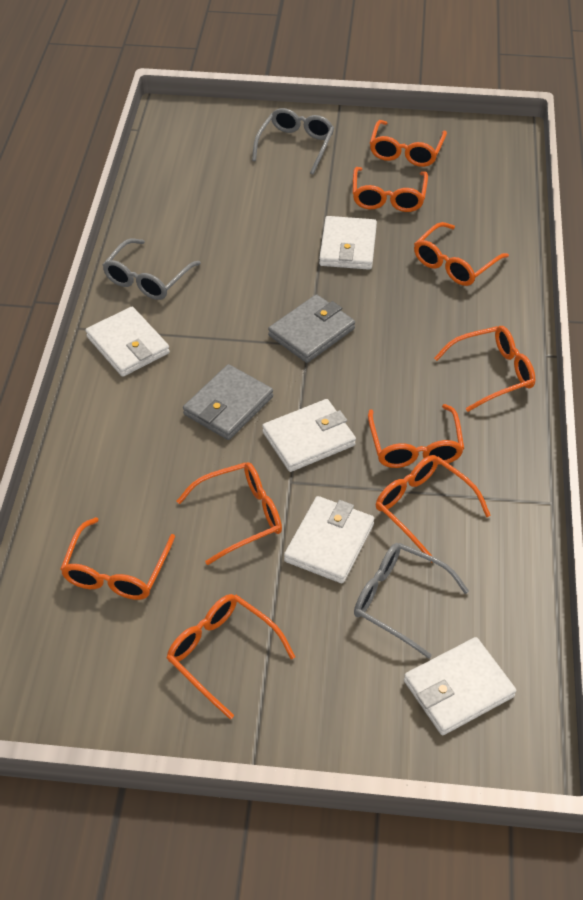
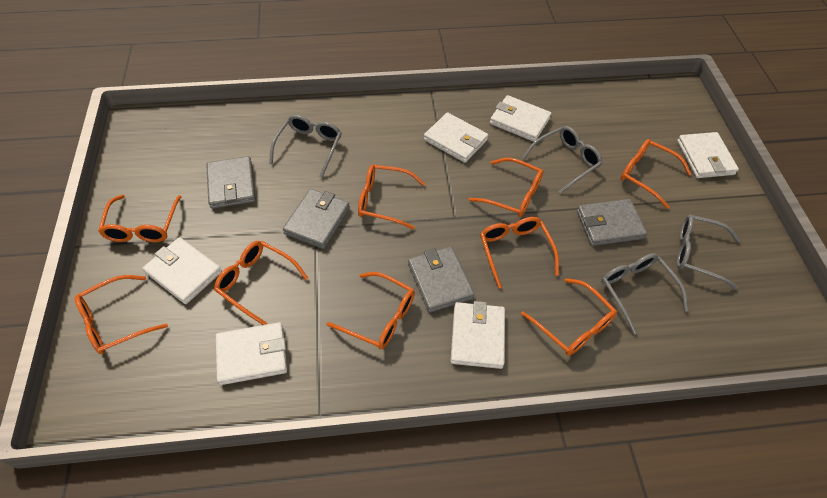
grey glasses: [103,239,201,300] [252,108,334,174] [354,543,469,659] = 3 -> [269,115,342,177] [522,126,602,194] [601,253,688,335] [677,215,740,290] = 4
grey wallet: [183,364,273,440] [268,294,355,363] = 2 -> [206,156,256,209] [283,189,350,249] [408,247,475,313] [577,199,647,246] = 4
white wallet: [85,307,170,377] [262,399,356,472] [284,496,374,583] [319,216,377,270] [404,637,516,735] = 5 -> [143,237,222,304] [216,322,287,385] [424,112,488,163] [451,301,505,369] [490,95,551,142] [677,132,739,178] = 6

